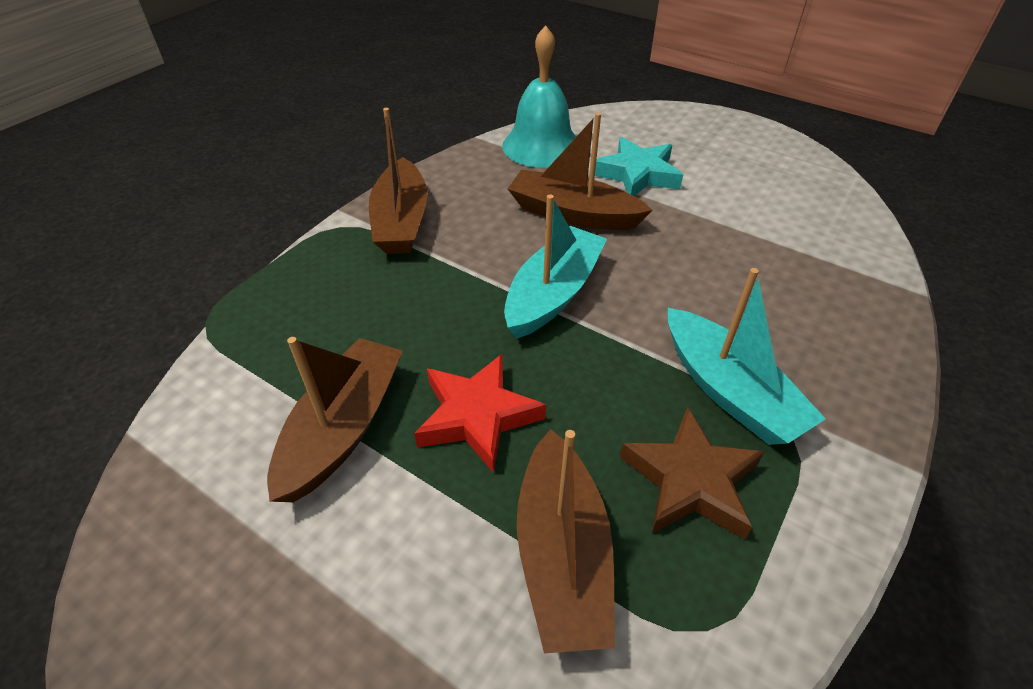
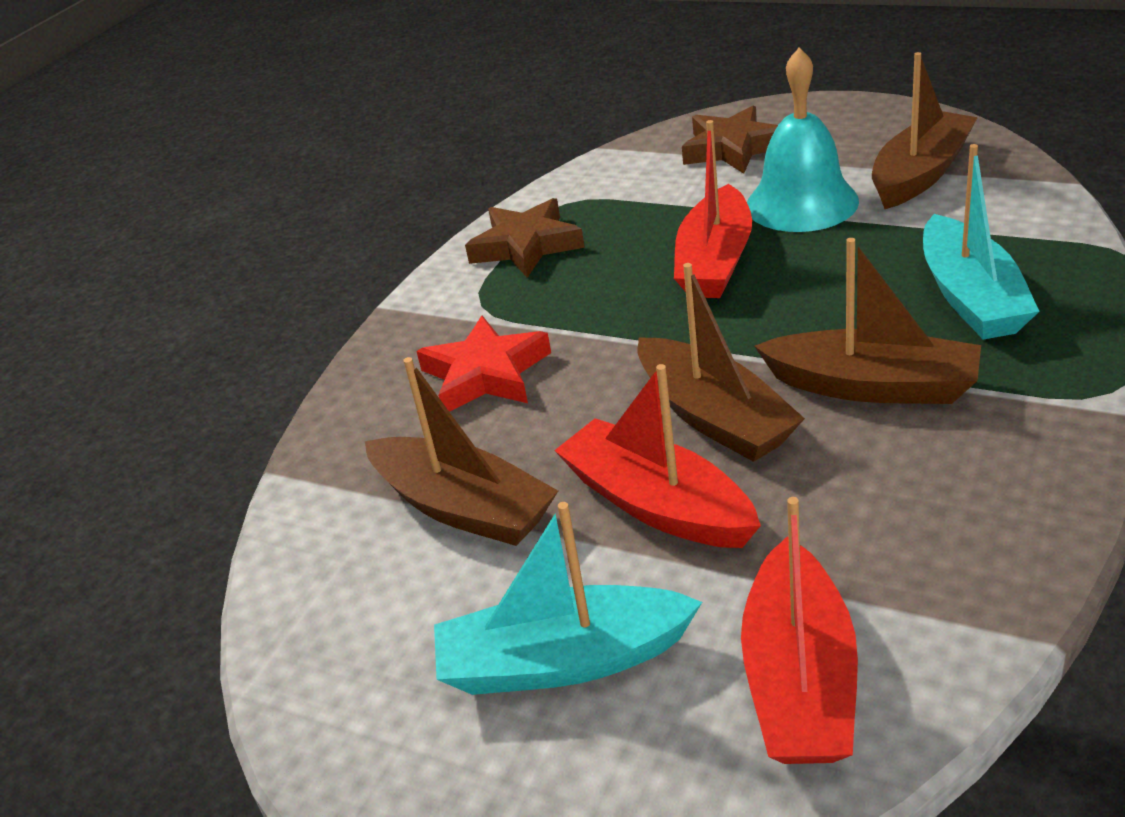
brown star: [620,407,764,540] = 1 -> [465,198,585,278] [682,105,778,174] = 2
red boat: none = 0 -> [554,364,761,548] [674,120,752,298] [741,497,858,764] = 3
turquoise star: [595,137,683,196] = 1 -> none = 0

